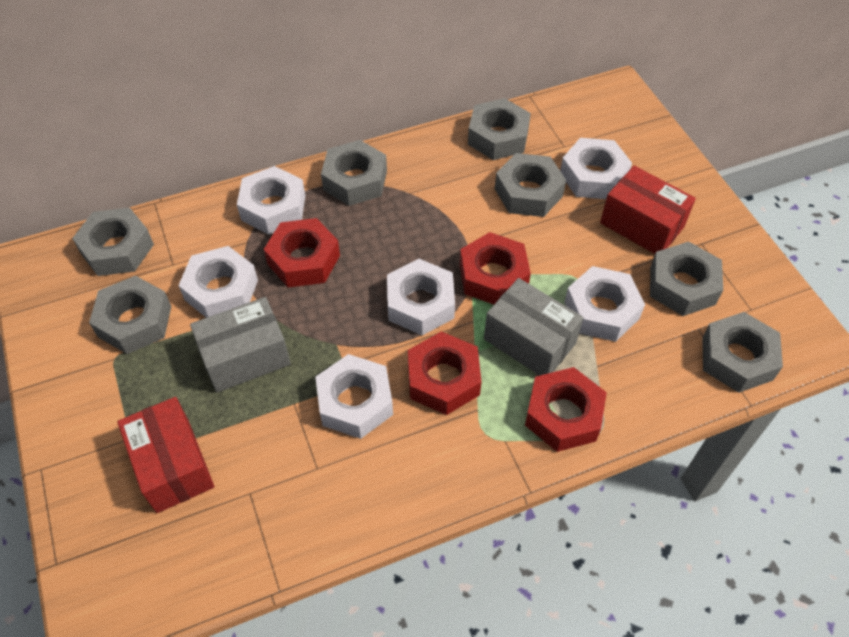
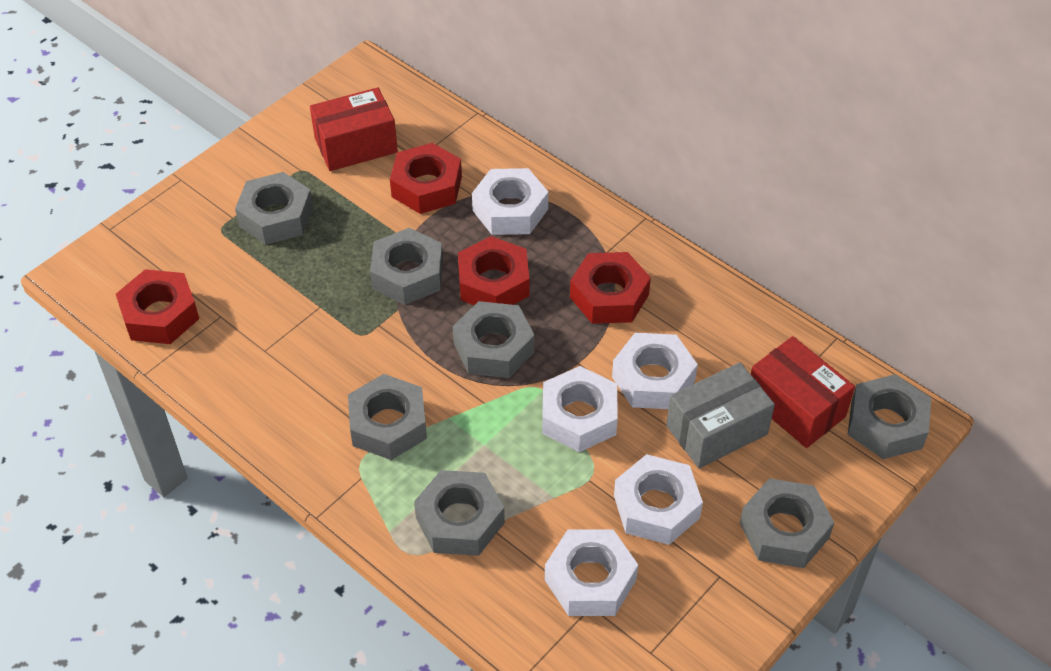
grey box: [190,297,291,393] [484,278,583,375] = 2 -> [666,362,775,468] = 1
white nut: [178,246,258,318] [237,166,305,235] [315,354,393,439] [387,259,455,336] [560,138,632,199] [564,266,645,342] = 6 -> [472,168,548,235] [542,366,618,452] [545,529,638,616] [612,333,698,409] [614,454,703,545] = 5

